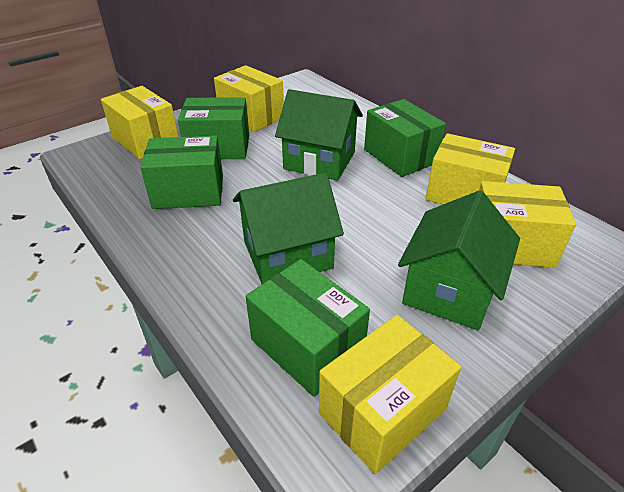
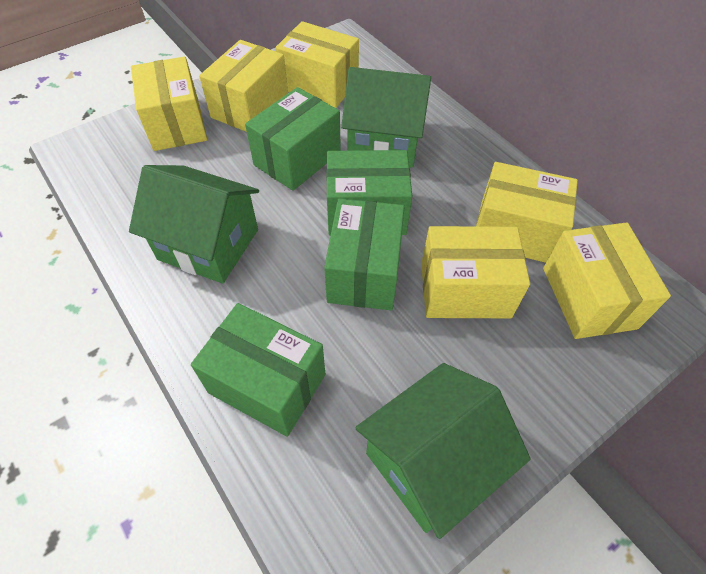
yellow box: [101,86,178,159] [214,65,284,132] [319,315,461,474] [425,133,515,204] [479,181,576,268] = 5 -> [131,57,207,151] [199,40,288,132] [276,21,359,108] [421,226,530,318] [476,162,578,263] [543,222,671,339] = 6

